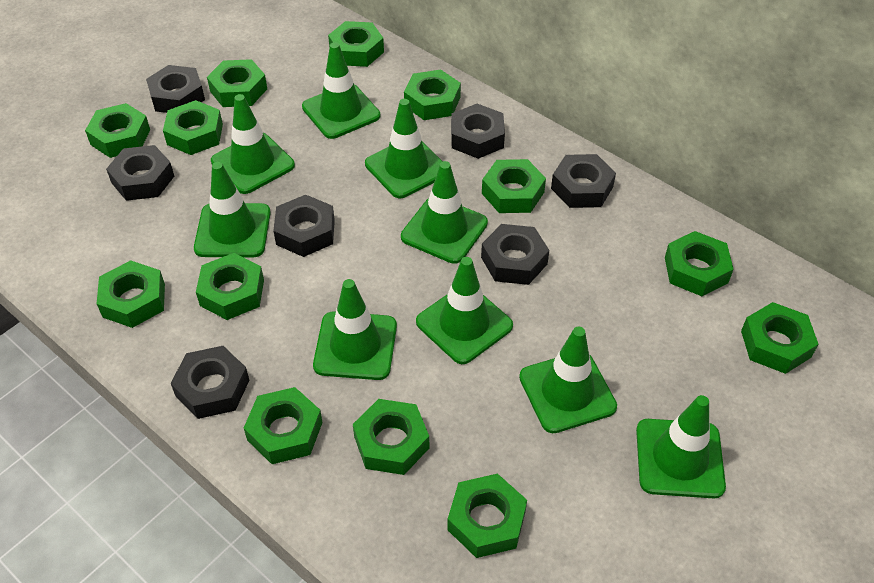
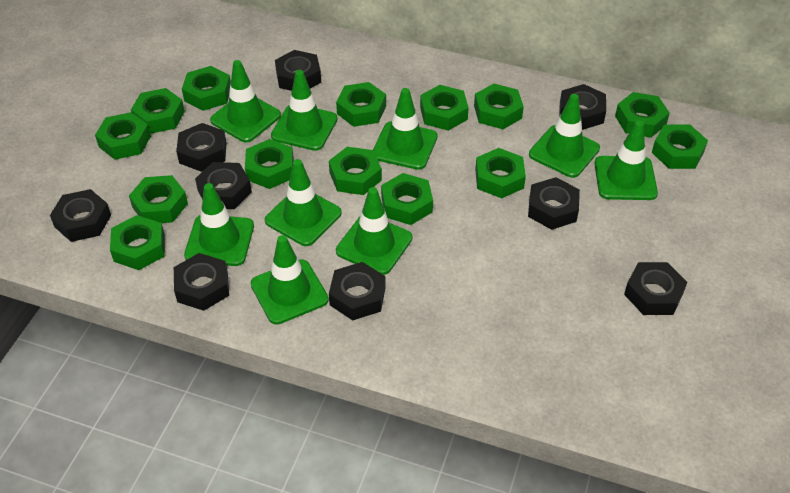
black nut: [106,145,174,201] [146,65,205,113] [171,346,249,419] [273,195,335,257] [451,104,505,159] [481,224,549,285] [551,154,616,208] = 7 -> [50,189,111,242] [174,253,229,311] [176,123,227,172] [195,162,252,209] [275,50,321,91] [329,262,386,320] [528,177,580,230] [559,84,606,130] [624,262,688,315] = 9
green nut: [85,103,150,158] [97,260,165,328] [163,100,223,155] [196,253,264,320] [207,59,267,107] [244,387,323,464] [328,21,384,67] [353,399,429,475] [404,69,461,120] [447,473,527,558] [482,159,546,213] [665,231,734,296] [741,302,818,374] = 13 -> [95,112,151,160] [110,215,165,270] [129,175,188,223] [131,88,185,134] [182,66,231,111] [245,139,294,189] [329,147,382,195] [336,82,386,127] [381,173,433,225] [420,85,469,131] [474,84,524,129] [475,148,526,199] [615,92,670,138] [652,125,708,169] = 14

